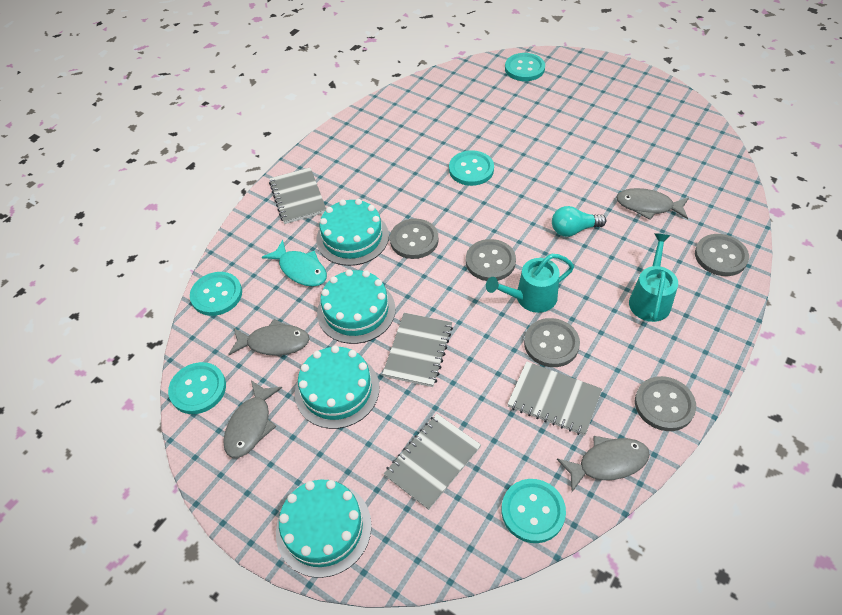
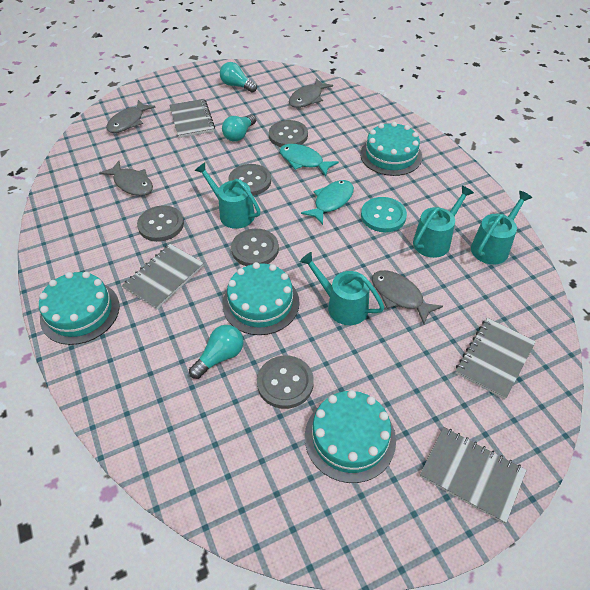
turquoise button: [168,362,226,414] [190,272,242,316] [449,150,494,186] [501,479,566,543] [505,53,545,81] = 5 -> [361,197,407,232] = 1
turquoise fish: [262,240,327,287] = 1 -> [280,144,339,176] [301,180,354,225] = 2
turquoise light bulb: [552,206,606,237] = 1 -> [189,325,244,379] [220,62,257,93] [222,114,256,141] = 3
turquoise watering can: [486,254,574,313] [629,233,678,322] = 2 -> [195,163,261,229] [300,252,384,325] [413,186,474,258] [471,191,532,265] = 4

